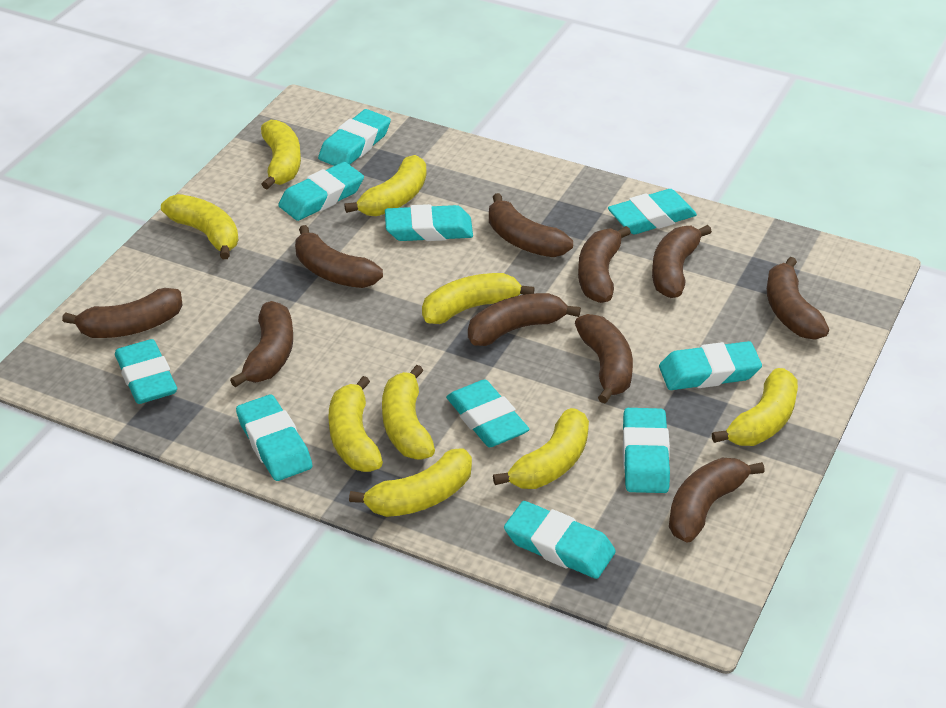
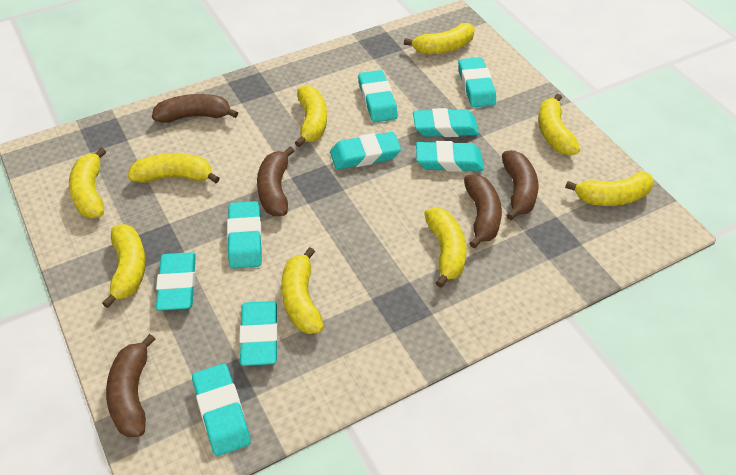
brown banana: [62,288,183,338] [230,301,293,387] [295,225,383,288] [468,293,581,346] [489,193,573,257] [575,314,633,404] [578,226,631,303] [652,225,712,298] [669,458,765,543] [767,257,829,340] = 10 -> [106,334,155,437] [152,94,238,123] [257,146,294,216] [464,174,502,248] [502,150,539,220] = 5
turquoise eraser: [115,339,177,404] [236,395,312,481] [278,162,364,221] [318,109,391,166] [385,204,473,241] [446,380,529,447] [504,501,616,579] [608,189,697,234] [623,408,670,493] [659,341,762,390] = 10 -> [156,252,196,311] [192,364,251,456] [227,201,262,269] [239,301,278,366] [330,132,401,169] [358,70,398,122] [413,108,479,137] [416,141,484,172] [458,57,496,107] = 9

